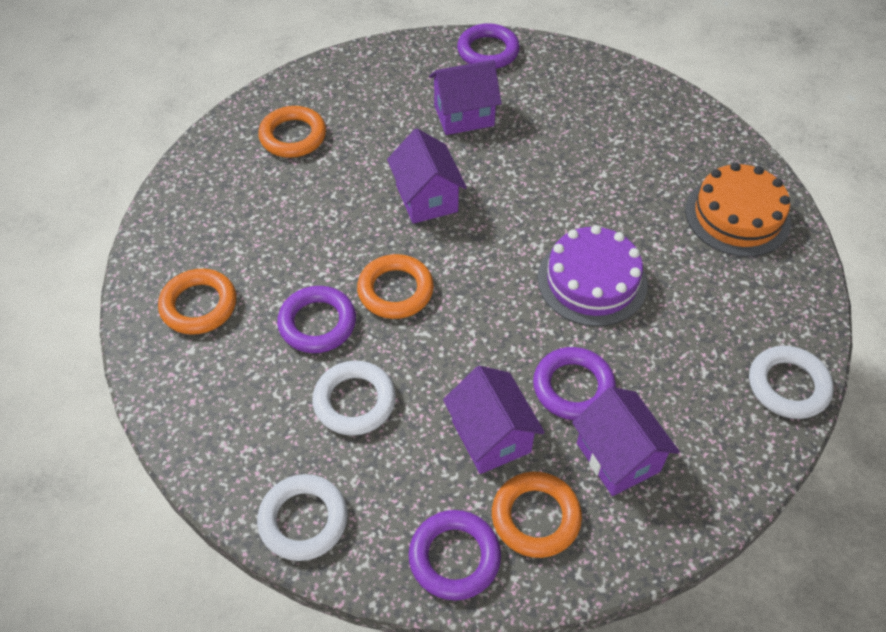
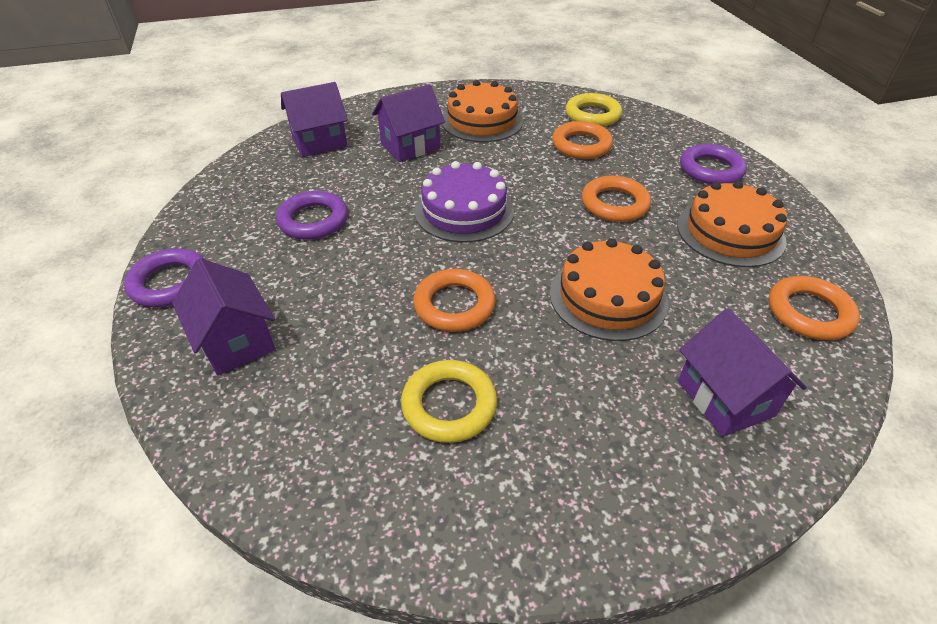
orange cake: [685,162,791,257] = 1 -> [442,80,523,142] [550,238,668,341] [677,181,787,267] = 3
purple ring: [277,286,356,353] [409,510,501,601] [457,23,520,69] [533,347,616,420] = 4 -> [124,248,204,307] [276,191,348,240] [680,144,747,184] = 3
white ring: [257,474,348,561] [312,361,396,436] [749,346,834,419] = 3 -> none = 0
yellow ring: none = 0 -> [401,360,497,443] [565,93,622,127] = 2

